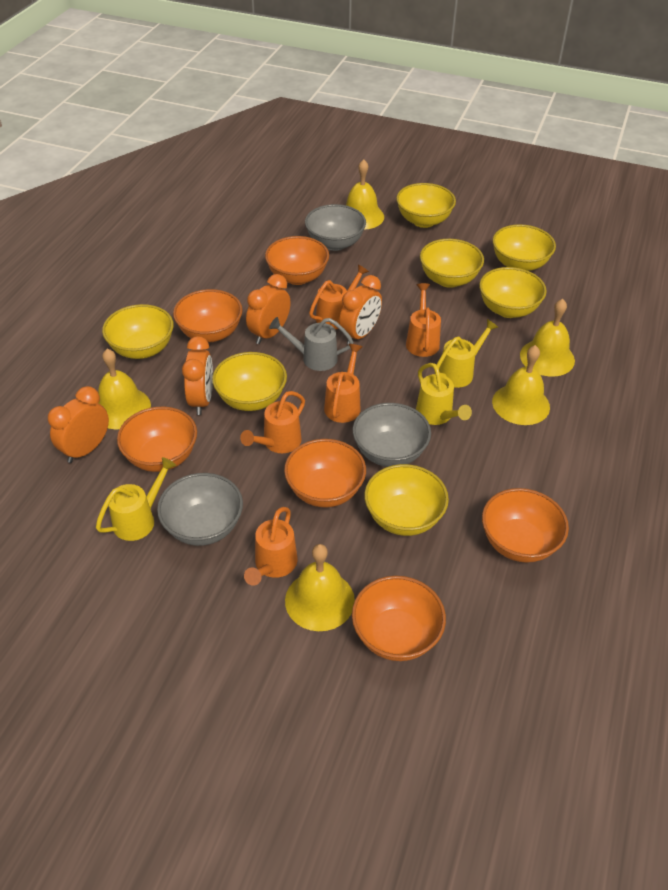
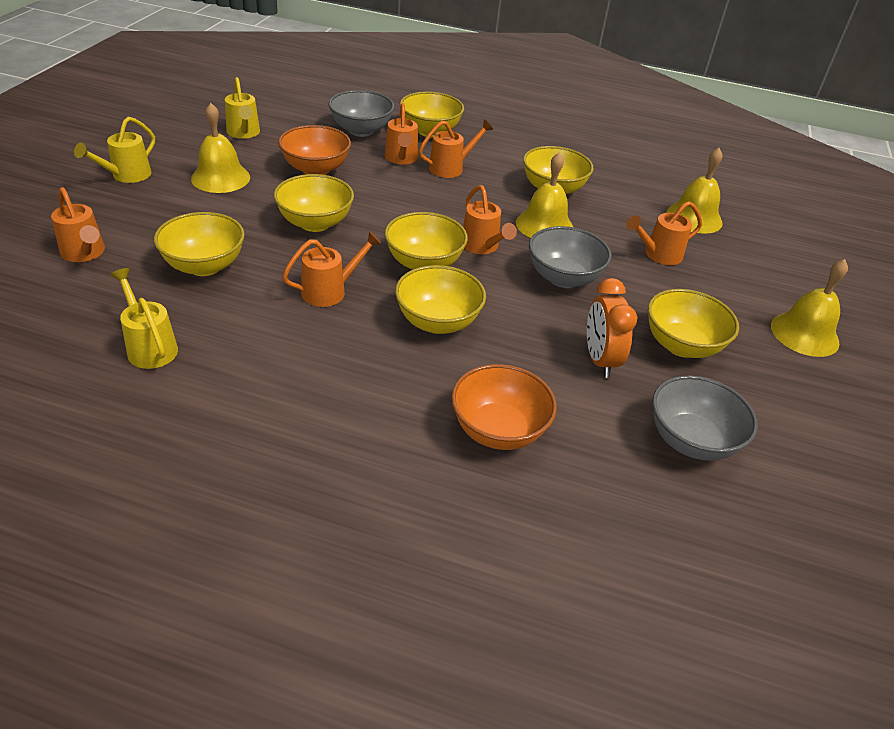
grey watering can: [269,317,353,371] = 1 -> none = 0
orange bowl: [117,407,197,472] [173,289,243,342] [265,236,329,285] [284,439,366,507] [352,576,446,661] [482,488,569,563] = 6 -> [278,125,351,175] [451,364,557,450] = 2
orange clock: [48,386,109,463] [182,336,213,415] [246,274,291,344] [339,275,382,344] = 4 -> [587,278,637,378] = 1
orange watering can: [240,391,305,453] [244,507,297,586] [309,264,369,330] [324,344,362,423] [406,283,441,357] = 5 -> [51,187,105,262] [282,231,382,307] [385,103,418,164] [418,119,493,178] [463,185,517,254] [626,201,702,265] = 6
yellow bell: [98,349,151,429] [285,544,355,631] [346,159,384,230] [492,345,550,425] [520,299,575,377] = 5 -> [191,103,250,193] [516,152,573,238] [666,148,723,234] [771,259,848,357] = 4

